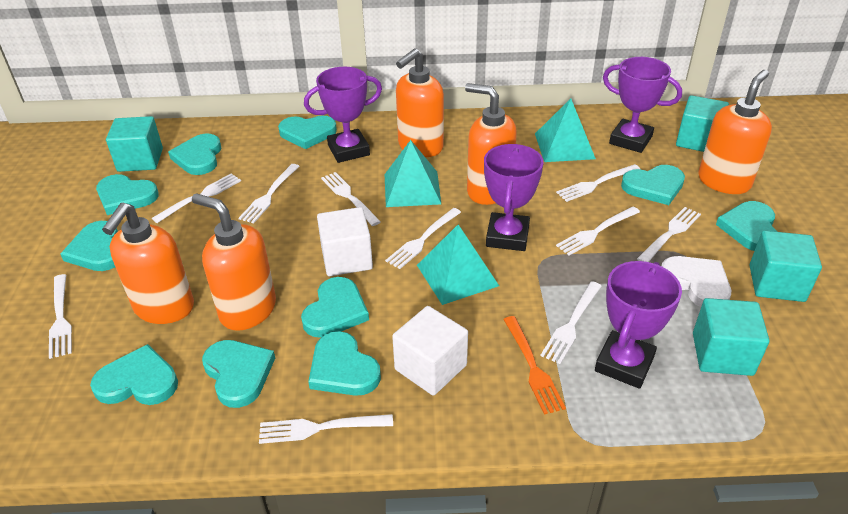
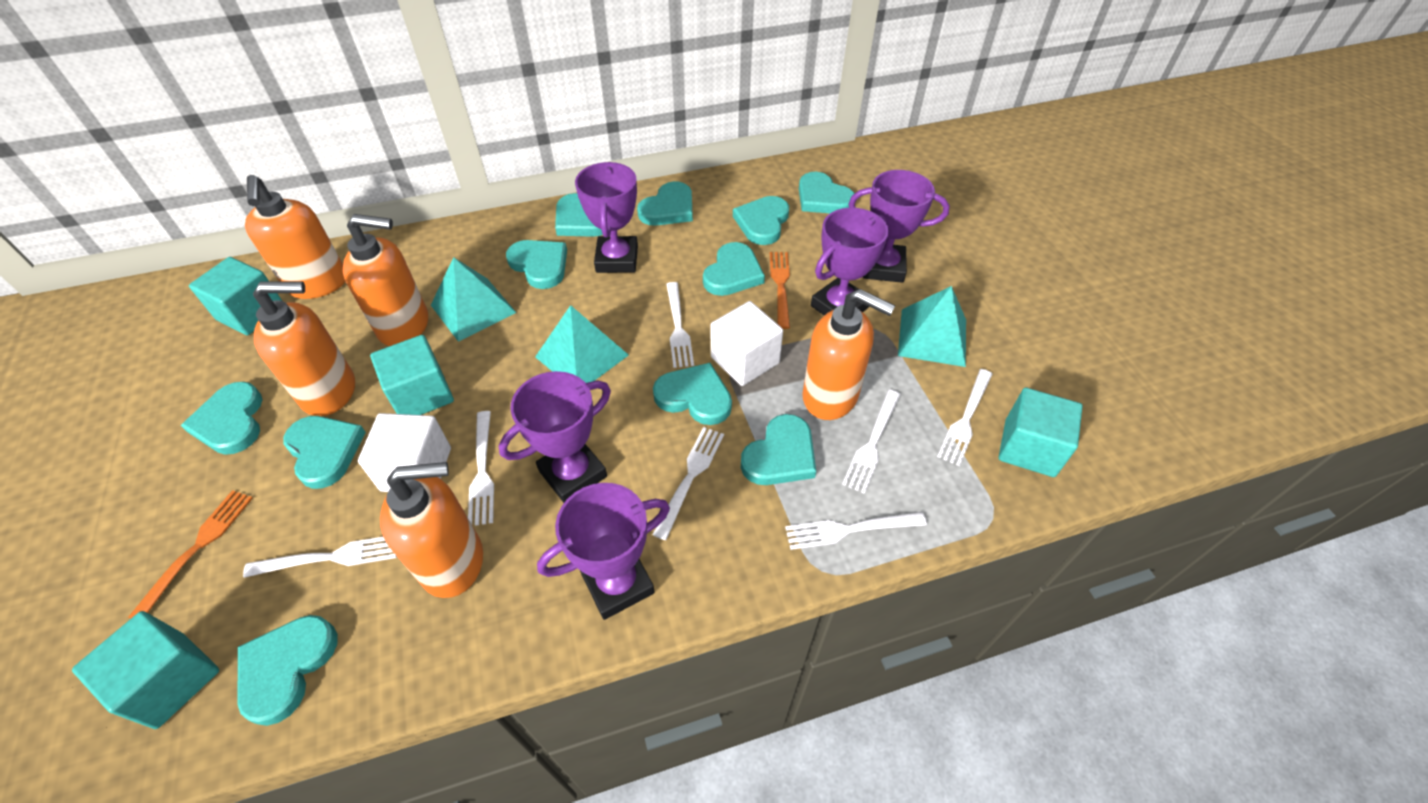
orange fork: [503,316,566,415] = 1 -> [128,490,253,618] [770,252,790,329] = 2
purple trophy: [304,67,382,163] [484,144,543,251] [595,261,682,389] [603,57,682,153] = 4 -> [499,371,611,503] [537,483,670,620] [575,162,638,273] [811,208,888,316] [849,170,950,283] = 5
turquoise heart: [60,221,118,271] [90,344,178,405] [96,174,159,215] [168,134,221,175] [202,340,275,408] [278,115,337,149] [301,277,369,338] [308,331,381,396] [621,165,685,205] [716,201,777,251] = 10 -> [181,382,262,455] [237,615,338,726] [283,416,366,489] [506,240,567,289] [555,193,603,237] [637,181,693,226] [653,363,732,425] [703,242,765,296] [733,196,789,245] [741,414,816,485] [799,172,855,213] = 11
white fork: [49,274,72,359] [152,173,241,223] [238,164,300,223] [259,414,393,444] [321,172,381,226] [385,208,461,269] [540,281,602,364] [556,164,641,202] [556,207,640,255] [637,207,701,262] = 10 -> [243,537,397,578] [468,411,494,526] [653,427,724,540] [666,282,694,368] [785,512,927,550] [842,389,901,494] [937,369,992,466] = 7
white heart: [661,256,731,307] = 1 -> none = 0

